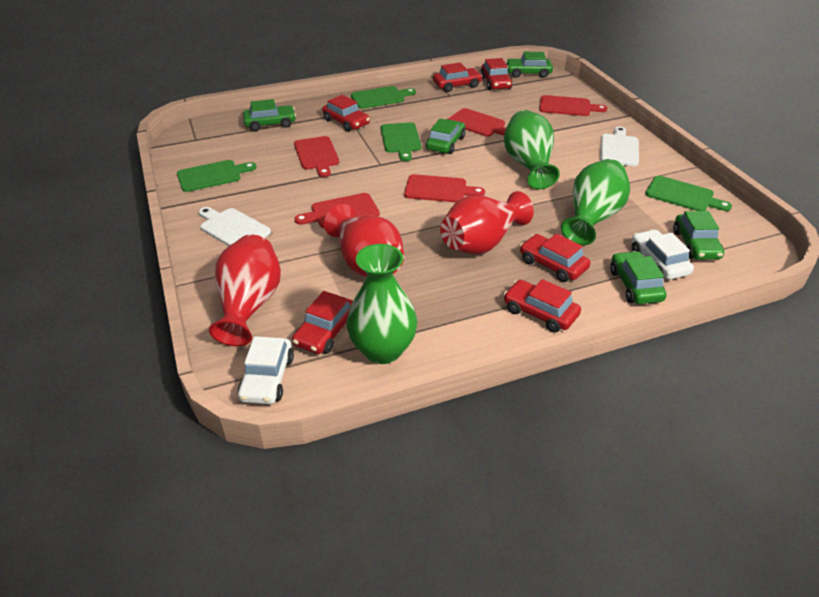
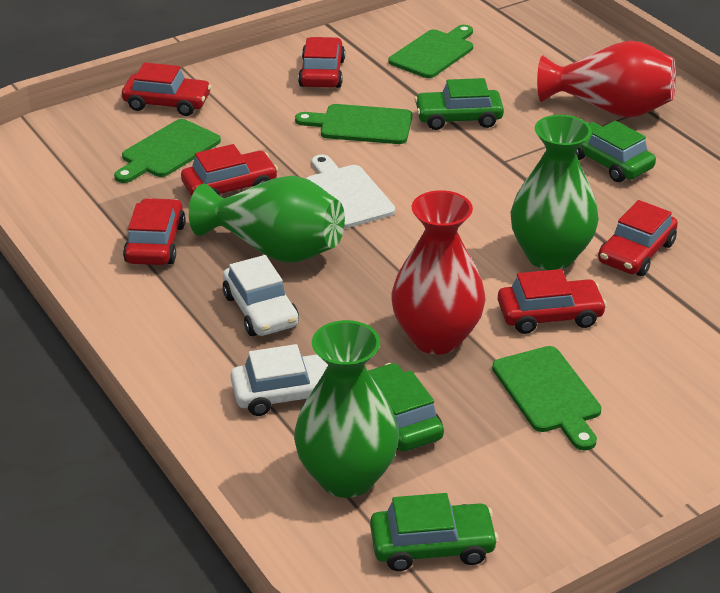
green car: [243,99,296,131] [426,119,465,154] [506,52,553,78] [610,251,667,304] [673,211,724,260] = 5 -> [368,363,444,451] [370,493,499,571] [414,78,504,130] [576,121,656,182] = 4
red cutting board: [294,136,339,177] [295,193,380,228] [404,174,485,203] [448,108,506,137] [539,95,607,116] = 5 -> none = 0
red vase: [209,234,281,346] [324,204,404,277] [440,191,534,255] = 3 -> [391,190,486,354] [537,41,676,118] = 2
white cutting board: [199,207,271,246] [600,127,639,166] = 2 -> [306,154,395,228] = 1

